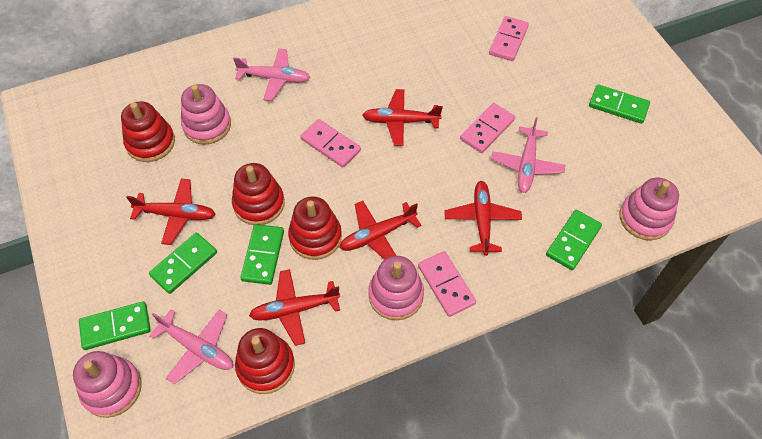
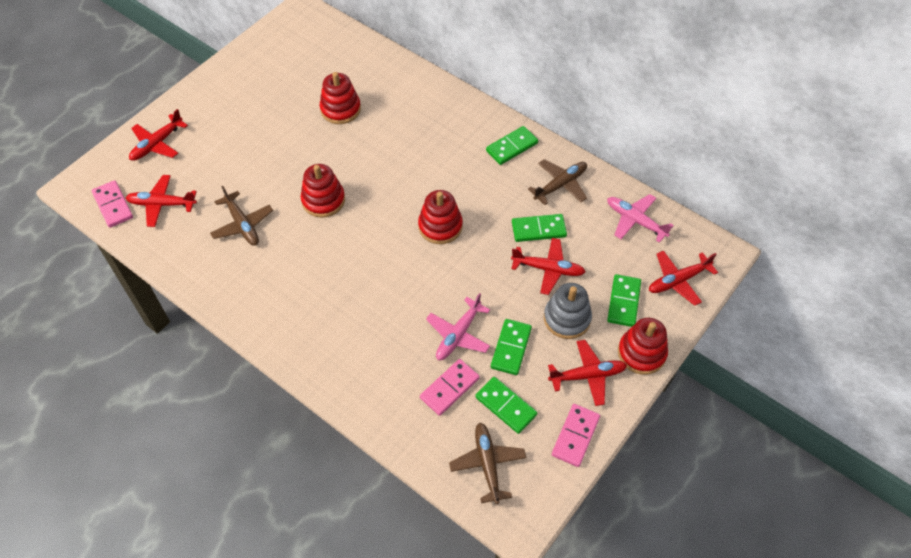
brown plane: none = 0 -> [210,186,273,246] [449,423,526,504] [528,159,587,205] = 3
grey stacking toy: none = 0 -> [544,283,592,339] = 1
pink domino: [300,119,361,168] [418,251,476,317] [460,103,515,153] [489,16,529,61] = 4 -> [92,180,133,228] [420,359,480,416] [552,404,600,467] = 3
pink plane: [149,309,233,384] [233,48,311,101] [491,117,566,193] = 3 -> [426,293,490,360] [607,194,674,243] = 2
pink stacking toy: [73,351,141,418] [181,84,231,145] [368,256,424,320] [619,178,679,240] = 4 -> none = 0

